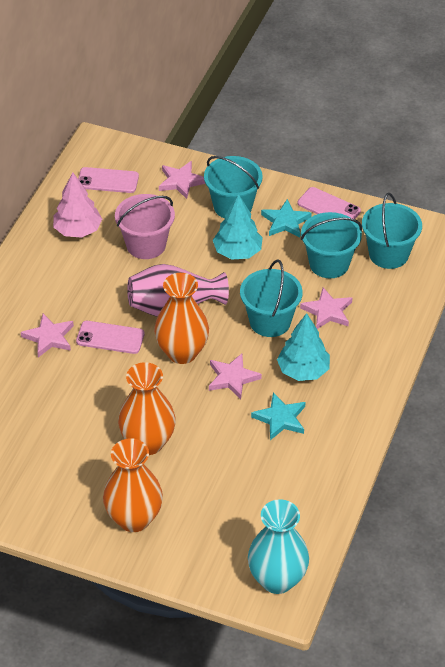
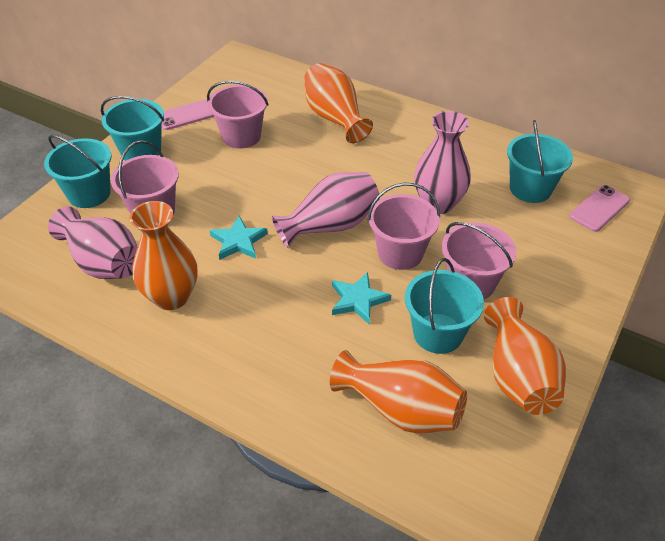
orange vase: [103,438,163,532] [118,362,176,455] [154,273,209,364] = 3 -> [130,201,197,310] [304,63,373,143] [330,350,467,433] [484,297,566,415] = 4
pink bucket: [115,194,175,259] = 1 -> [111,140,179,215] [207,81,269,149] [367,182,440,270] [442,222,516,299] = 4
pink phone: [76,321,145,354] [78,167,139,193] [298,187,361,219] = 3 -> [162,99,214,130] [569,185,630,232] = 2
pink star: [21,313,74,357] [159,161,205,199] [209,354,262,399] [300,287,352,329] = 4 -> none = 0
pink tree: [53,172,102,238] = 1 -> none = 0
pink vase: [127,264,229,317] = 1 -> [48,206,137,279] [272,172,380,248] [414,111,471,214] = 3
turquoise tree: [213,194,263,260] [277,313,330,381] = 2 -> none = 0
turquoise vase: [248,499,309,594] = 1 -> none = 0

